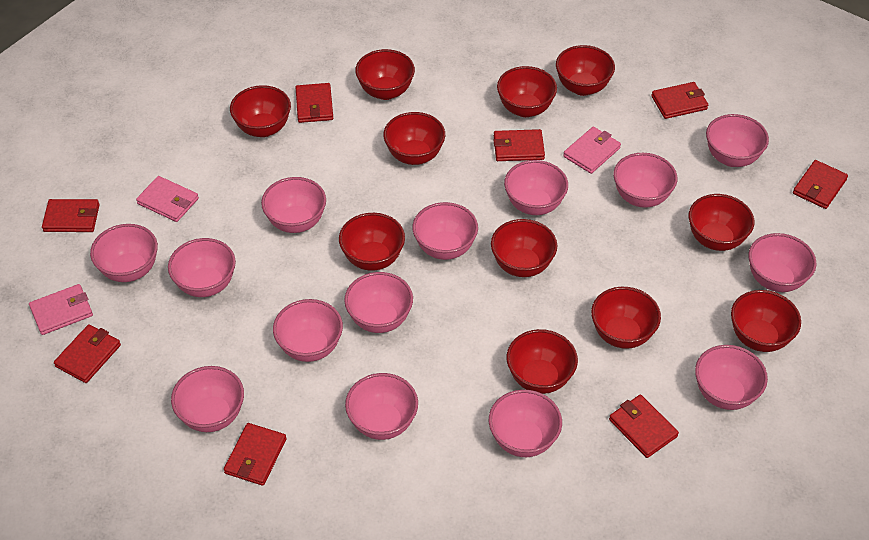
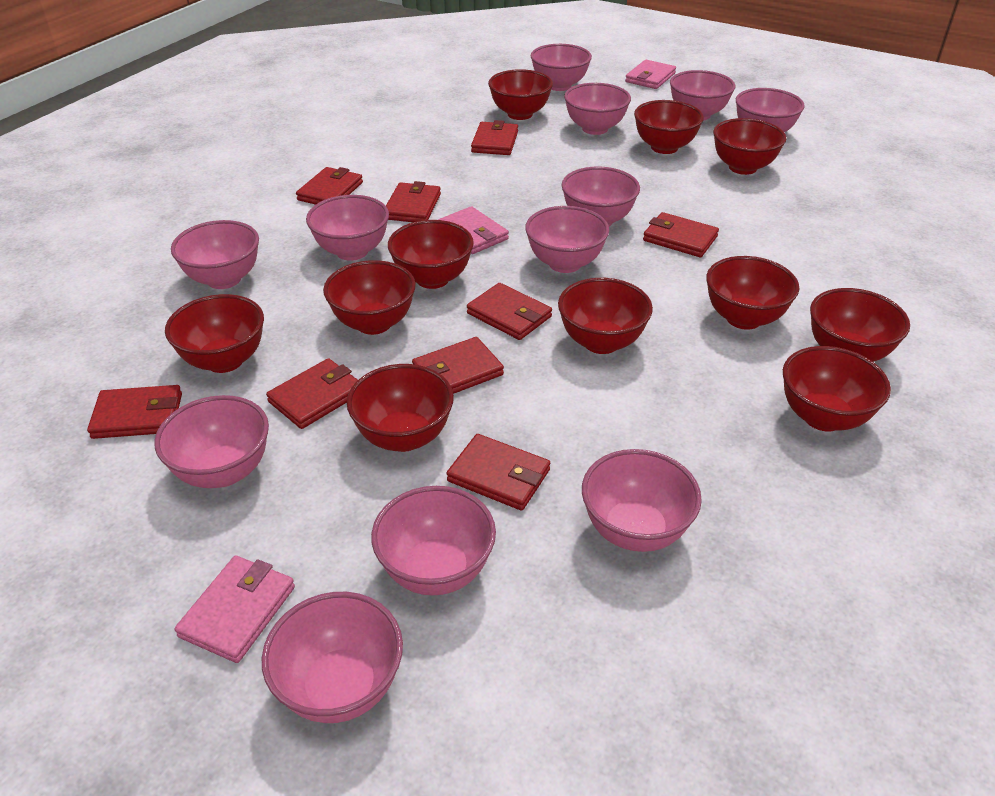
pink bowl: [90,224,158,282] [168,238,236,297] [171,366,244,432] [261,177,326,233] [273,299,343,362] [344,272,413,333] [345,373,418,440] [412,202,478,260] [489,390,562,457] [504,160,568,215] [613,153,677,208] [695,345,768,410] [706,114,769,167] [748,233,816,292] = 14 -> [154,395,269,488] [171,220,259,289] [262,592,403,723] [306,195,389,261] [371,486,496,595] [525,206,609,273] [530,44,592,91] [561,166,640,227] [564,83,631,135] [582,449,702,552] [670,70,736,121] [736,88,805,132] = 12
red wallet: [42,199,100,232] [54,324,121,383] [224,423,287,486] [296,83,333,123] [493,129,545,161] [609,395,679,458] [651,82,708,119] [793,160,848,209] = 8 -> [87,385,182,439] [266,358,358,429] [296,167,363,205] [386,181,441,222] [412,337,504,394] [447,434,550,511] [467,283,552,340] [471,120,518,155] [643,212,719,257] = 9

